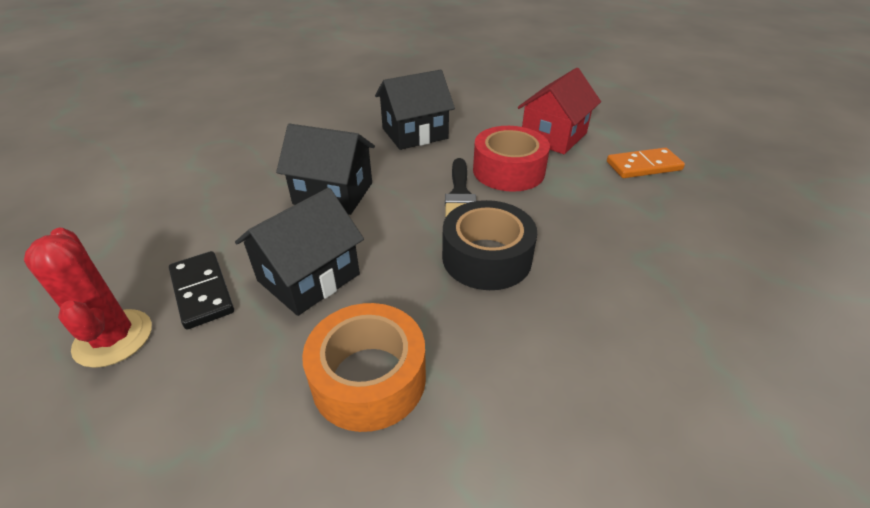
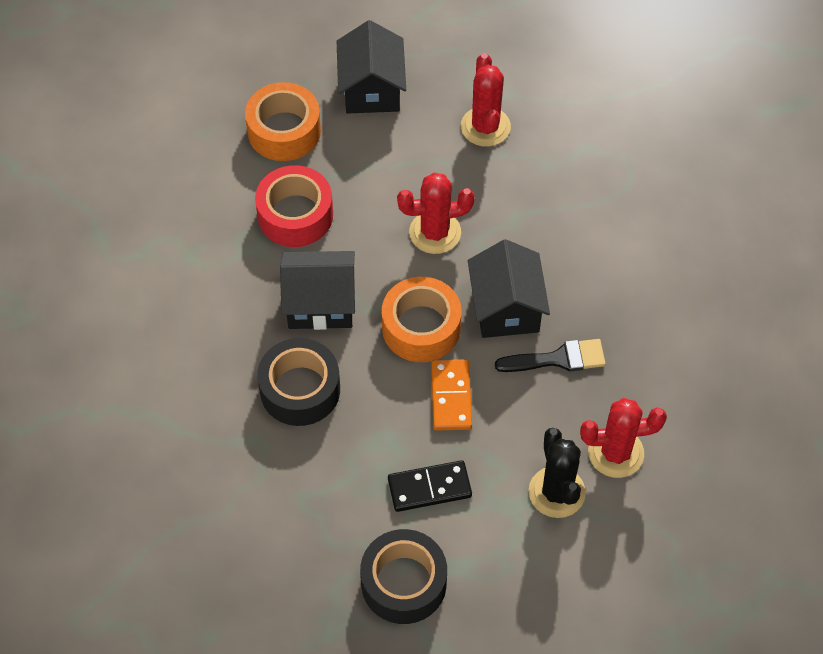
black cactus: none = 0 -> [529,428,586,518] = 1
black tape: [442,200,537,290] = 1 -> [257,338,340,426] [360,529,447,624] = 2
orange tape: [302,303,426,432] = 1 -> [245,82,321,161] [382,277,461,362] = 2
red cactus: [24,228,152,368] = 1 -> [397,173,475,254] [461,53,511,147] [580,398,667,478] = 3
red house: [518,68,601,154] = 1 -> none = 0

